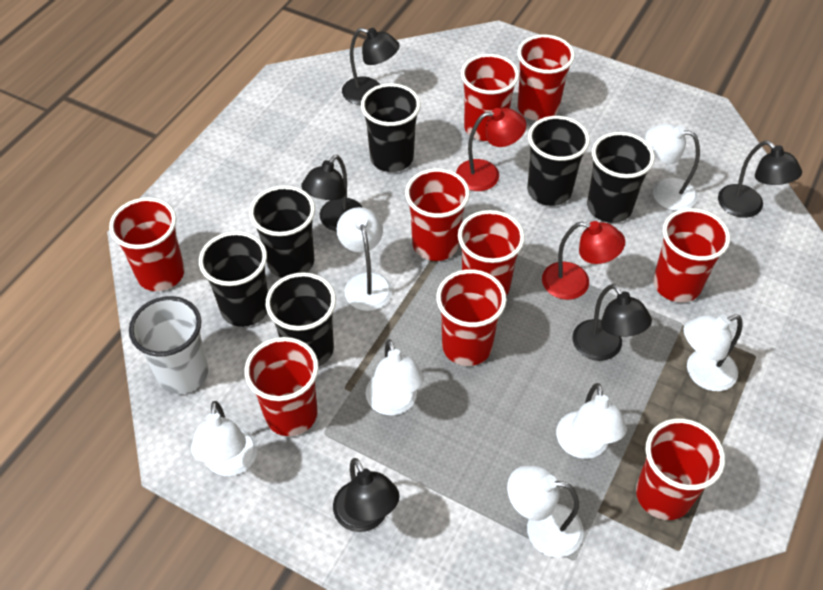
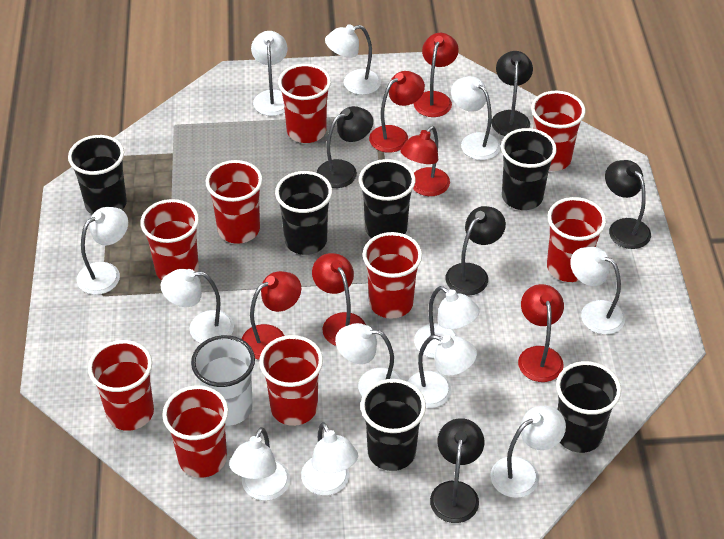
red lamp: [456,108,526,191] [542,221,625,300] = 2 -> [241,271,301,360] [312,253,366,346] [369,71,425,153] [400,126,450,196] [414,33,459,117] [518,284,564,382] = 6
white lamp: [191,401,258,476] [336,207,392,311] [366,339,424,416] [507,466,584,557] [556,383,627,459] [645,124,700,211] [684,314,743,391] = 7 -> [77,207,128,295] [160,269,234,343] [229,427,290,501] [251,31,288,116] [301,422,358,495] [325,24,381,95] [335,323,403,397] [407,335,477,408] [414,286,480,358] [451,76,501,160] [490,406,566,498] [570,247,625,334] = 12

